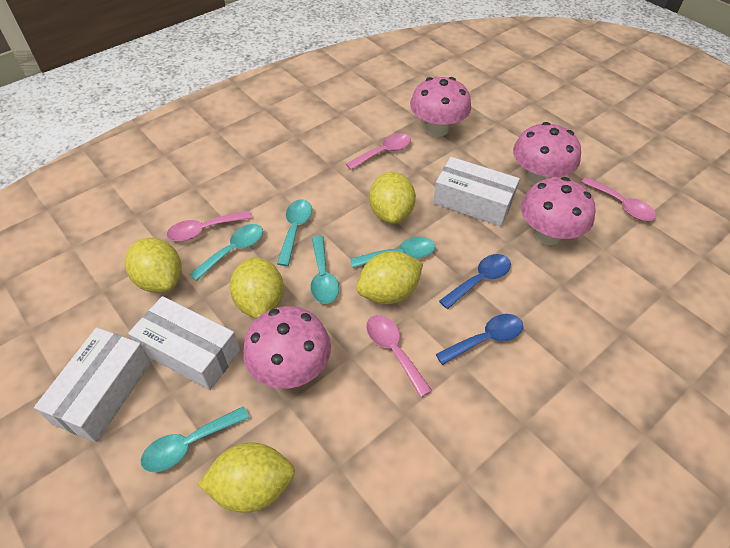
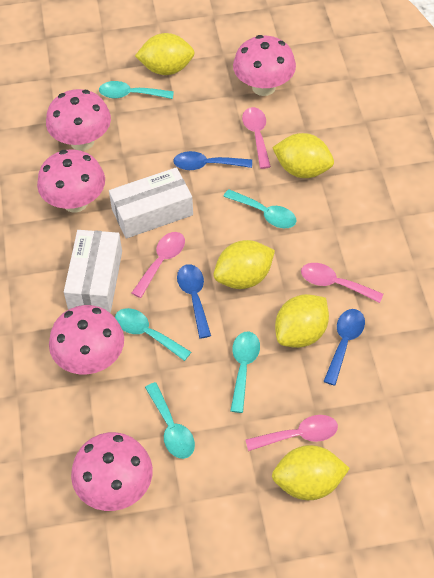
blue spoon: [436,314,523,365] [439,254,511,309] = 2 -> [173,151,252,170] [177,264,211,339] [323,309,365,386] = 3
pink mushroom: [243,306,331,389] [410,77,471,137] [513,122,581,185] [521,177,596,245] = 4 -> [37,149,105,213] [46,89,111,151] [49,305,124,374] [71,432,153,511] [233,35,296,96] = 5
white box: [34,327,151,442] [128,296,240,390] [433,157,520,226] = 3 -> [64,230,122,313] [109,167,193,239] = 2

